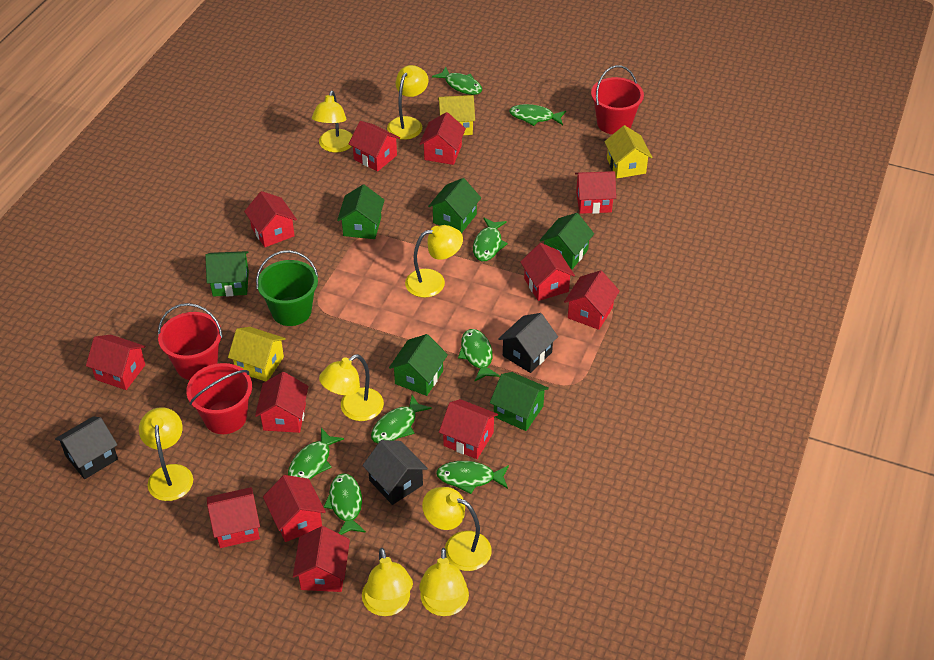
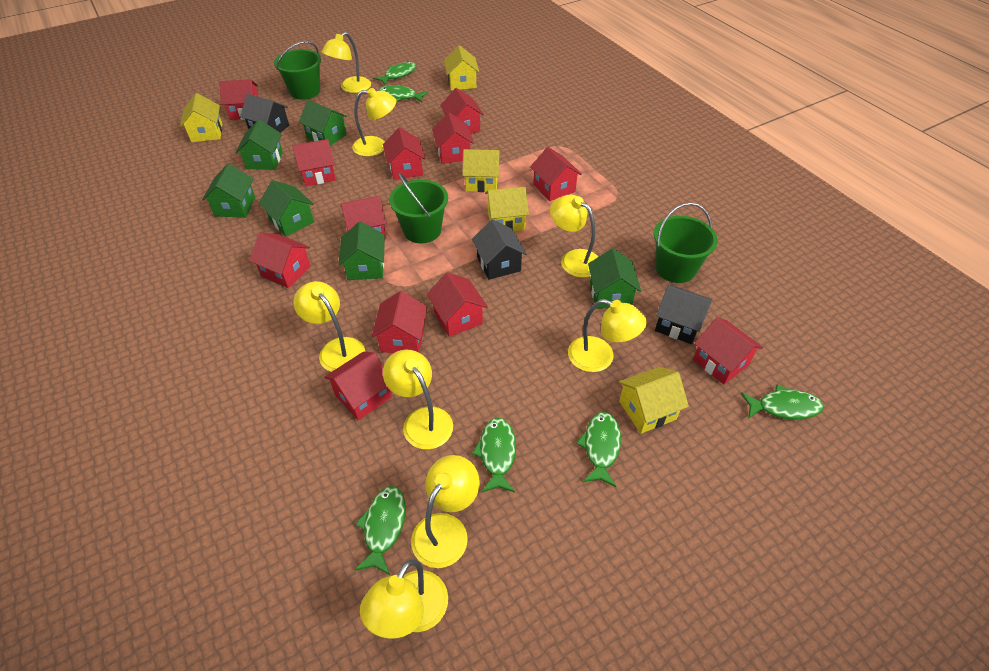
green bucket: [256,250,318,326] = 1 -> [274,41,321,100] [389,173,448,243] [654,203,718,283] = 3
green fish: [288,428,344,480] [323,473,366,535] [371,395,432,443] [432,67,482,95] [436,461,509,494] [458,329,500,382] [473,218,508,261] [509,104,566,126] = 8 -> [355,486,406,575] [373,62,416,85] [379,85,428,102] [472,418,516,493] [576,412,621,487] [740,385,823,420] = 6
red bucket: [158,303,223,380] [186,363,252,434] [591,65,644,134] = 3 -> none = 0
yellow house: [228,327,286,382] [438,95,475,135] [604,125,653,178] = 3 -> [180,93,222,142] [444,45,479,90] [463,149,500,192] [485,187,529,231] [618,367,689,434] = 5

